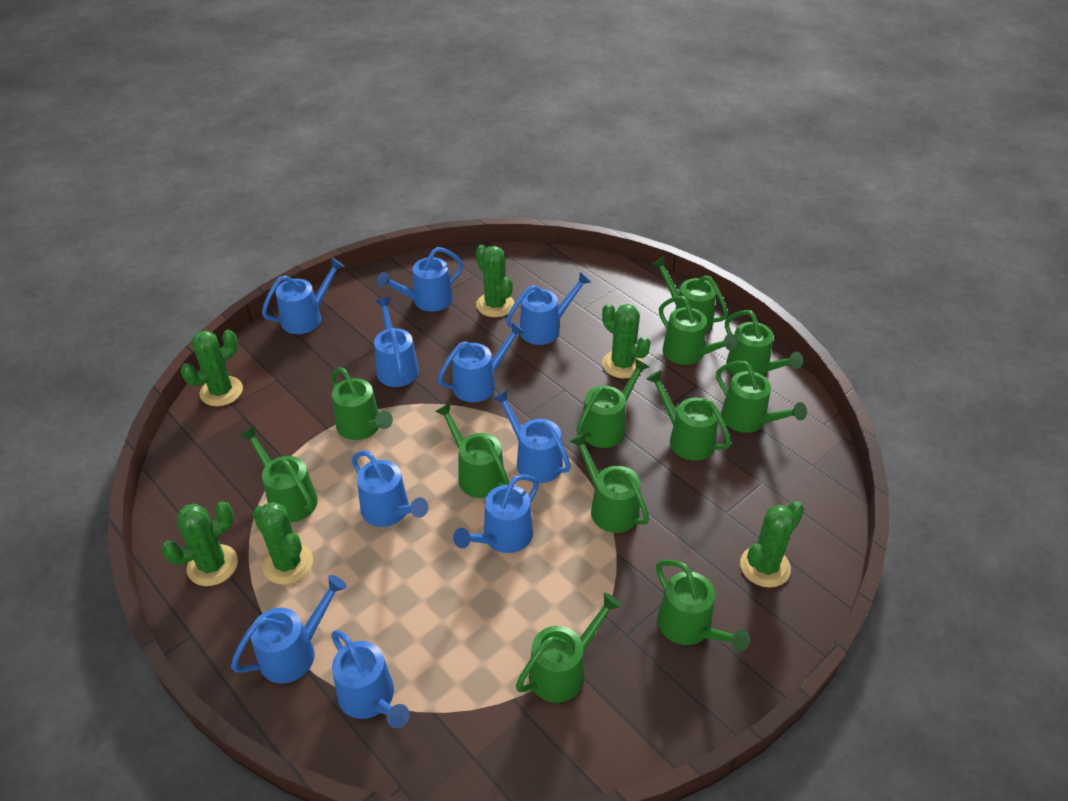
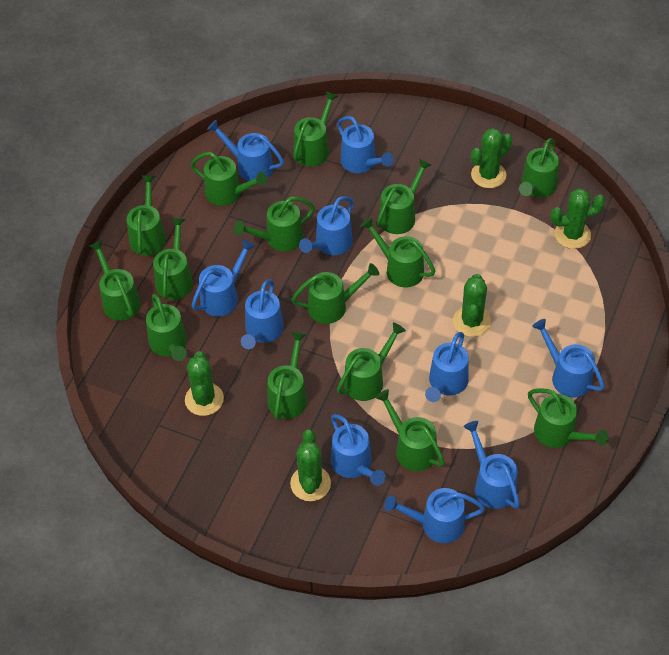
green cactus: [162,501,238,586] [181,330,243,406] [253,502,313,585] [476,245,514,317] [602,303,651,378] [740,501,804,588] = 6 -> [185,351,224,416] [290,430,331,501] [453,274,491,337] [471,128,512,188] [551,188,606,249] = 5
green watering can: [240,426,318,522] [331,367,393,440] [435,403,509,498] [516,592,621,703] [570,433,649,533] [576,358,649,448] [646,370,731,461] [651,256,728,332] [656,560,750,652] [659,296,737,365] [716,361,807,433] [725,310,803,376] = 12 -> [89,241,141,321] [127,175,166,256] [146,294,187,361] [153,218,193,300] [191,152,267,206] [234,197,315,251] [267,332,307,420] [291,263,379,324] [293,91,338,166] [337,322,406,401] [361,217,435,288] [375,389,445,471] [377,159,431,234] [519,138,559,198] [528,388,608,448] = 15

